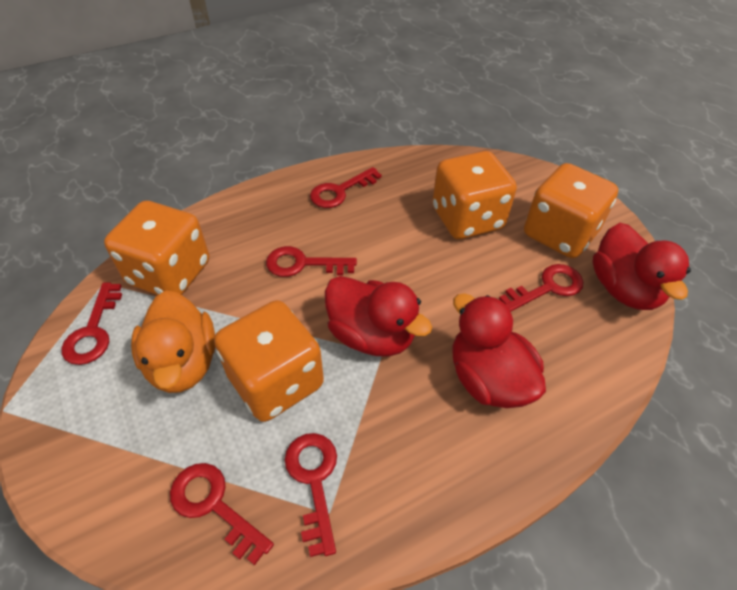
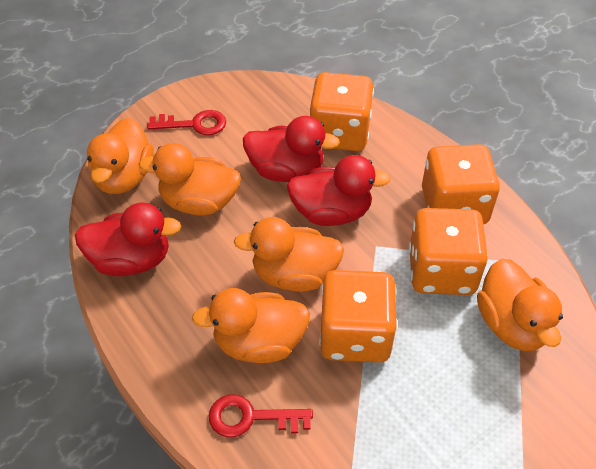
orange duck: [131,291,215,393] = 1 -> [87,118,154,194] [139,143,241,216] [192,288,310,363] [234,217,344,292] [477,259,563,351] = 5
red key: [61,282,122,365] [170,463,274,565] [266,246,357,277] [285,433,337,557] [310,167,382,208] [499,264,584,312] = 6 -> [147,110,226,135] [209,394,313,437] = 2

